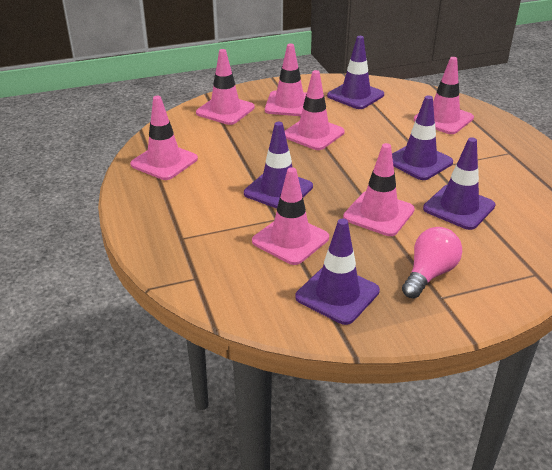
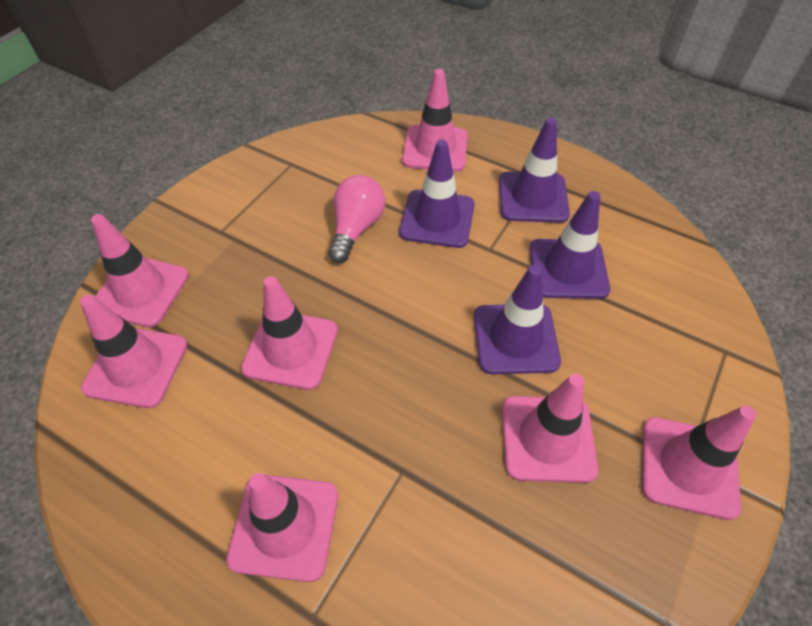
purple traffic cone: [244,122,313,209] [295,219,380,325] [327,36,384,109] [392,95,453,180] [423,137,496,230] = 5 -> [399,139,475,248] [474,265,561,374] [499,118,570,223] [529,191,610,299] = 4

